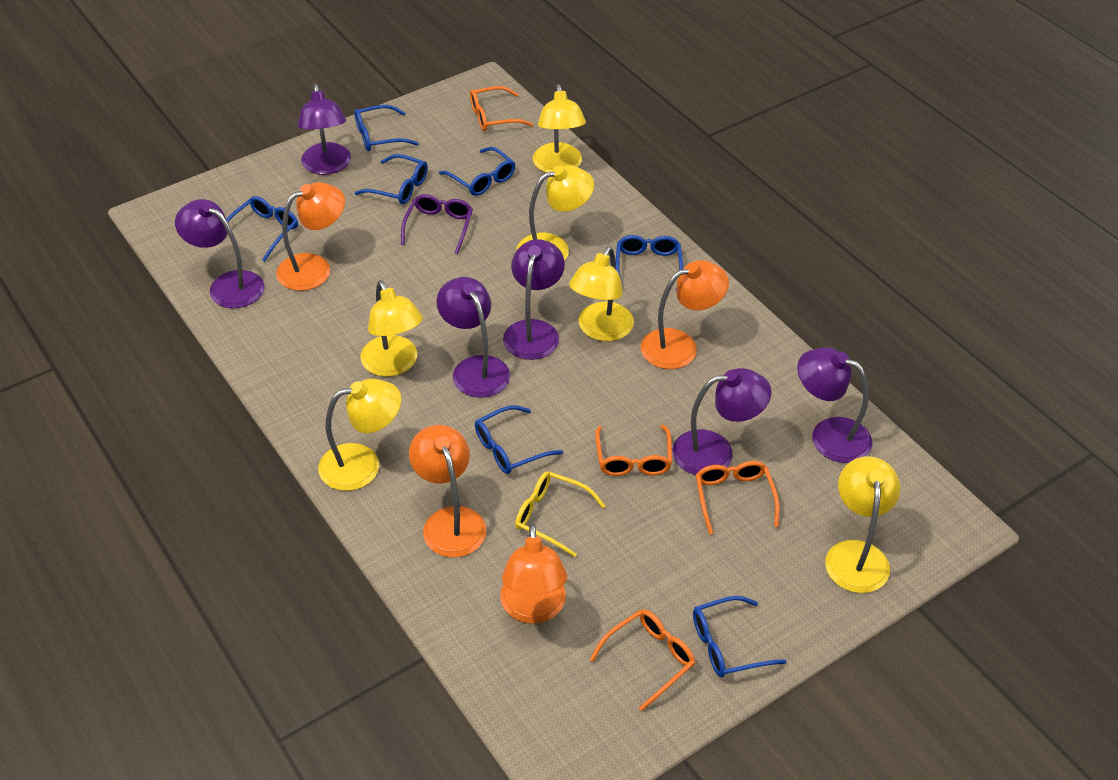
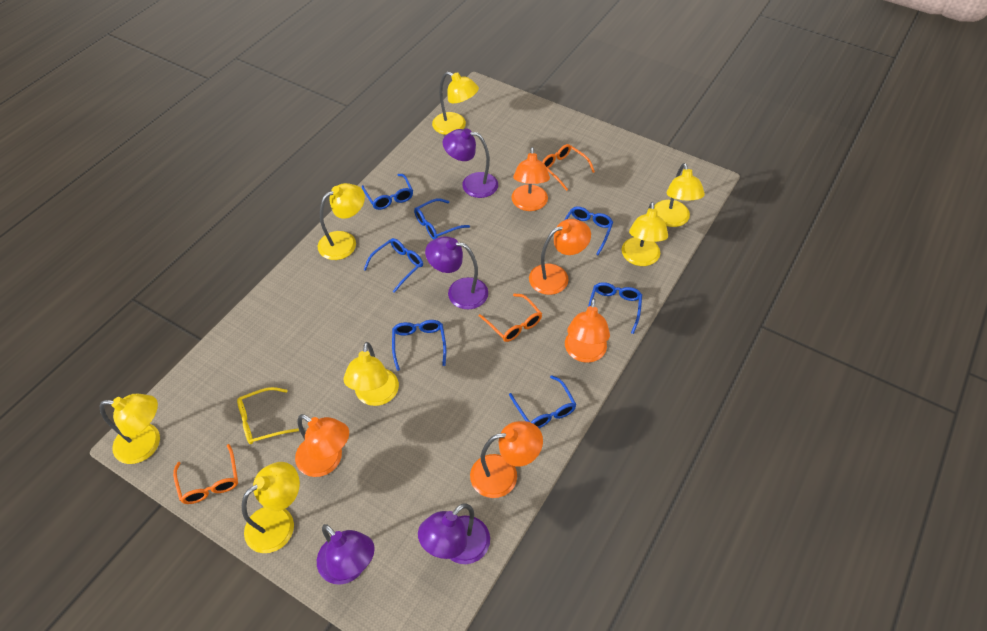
orange glasses: [470,86,533,131] [590,609,695,711] [595,425,672,476] [696,461,780,535] = 4 -> [173,444,238,504] [479,293,542,342] [542,144,595,191] = 3
orange lamp: [276,182,345,291] [409,425,486,557] [500,524,567,624] [641,260,729,369] = 4 -> [295,414,349,477] [470,421,543,498] [511,147,550,211] [529,219,591,295] [565,298,610,363] = 5
purple glasses: [401,194,473,254] = 1 -> none = 0
purple lamp: [175,199,265,308] [298,84,351,175] [436,277,510,398] [503,239,565,360] [672,368,772,475] [797,347,872,463] = 6 -> [317,524,375,585] [418,503,490,564] [425,236,488,309] [443,129,498,198] = 4
yellow lamp: [318,379,401,491] [361,281,423,377] [516,165,594,261] [533,84,586,173] [569,246,634,341] [825,456,901,593] = 6 -> [100,394,160,464] [242,462,300,553] [318,183,365,260] [343,342,399,406] [432,72,479,135] [622,202,668,266] [654,163,705,227] = 7

